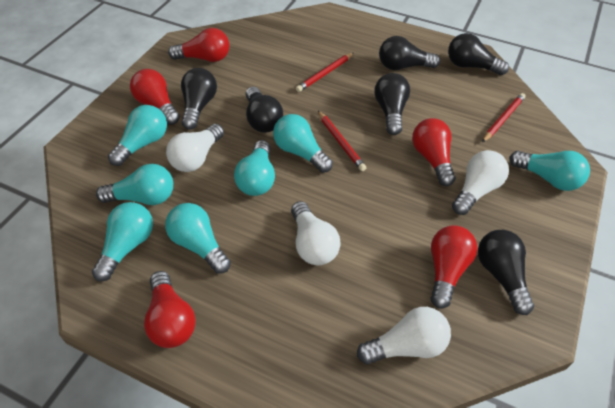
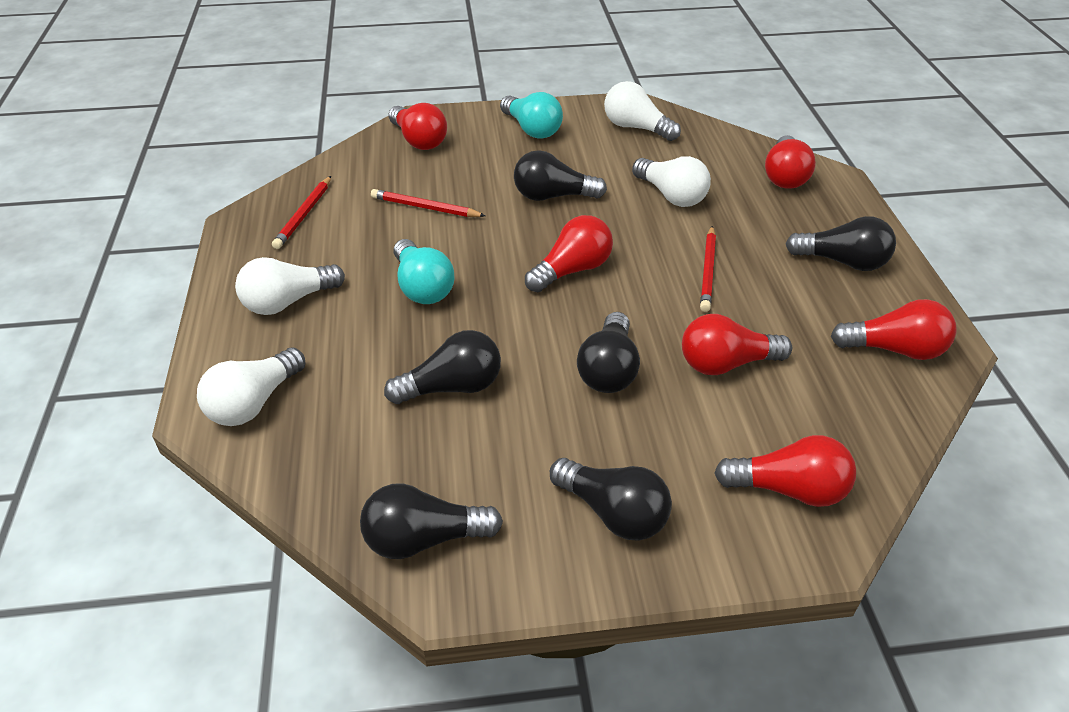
red light bulb: [130,69,180,125] [144,271,196,348] [168,28,229,62] [412,118,456,186] [430,225,478,309] = 5 -> [388,103,447,150] [525,215,613,292] [682,314,792,375] [714,435,856,507] [765,135,816,189] [831,299,957,360] = 6
turquoise light bulb: [92,202,153,282] [96,164,173,205] [108,105,167,166] [165,203,231,274] [234,140,275,196] [273,114,333,173] [509,151,590,191] = 7 -> [394,239,454,304] [500,92,563,139] = 2

